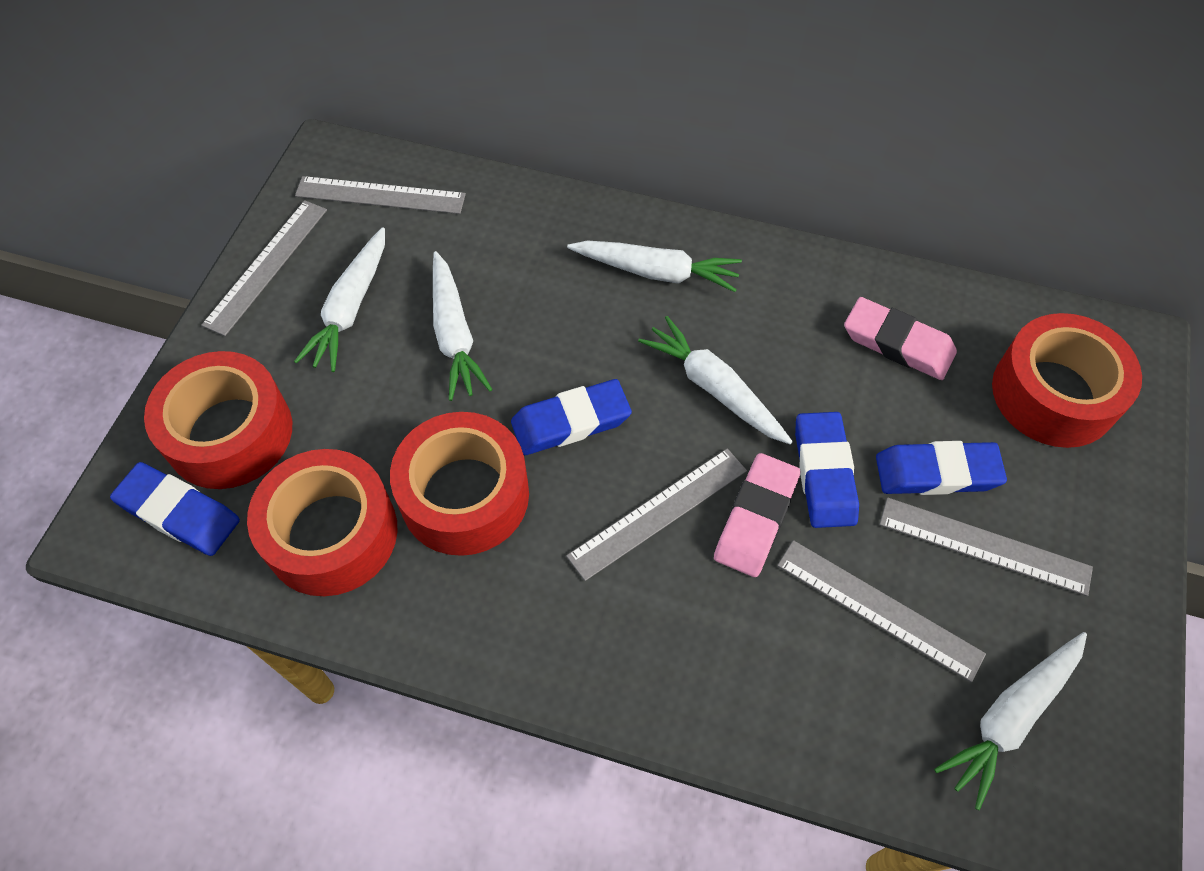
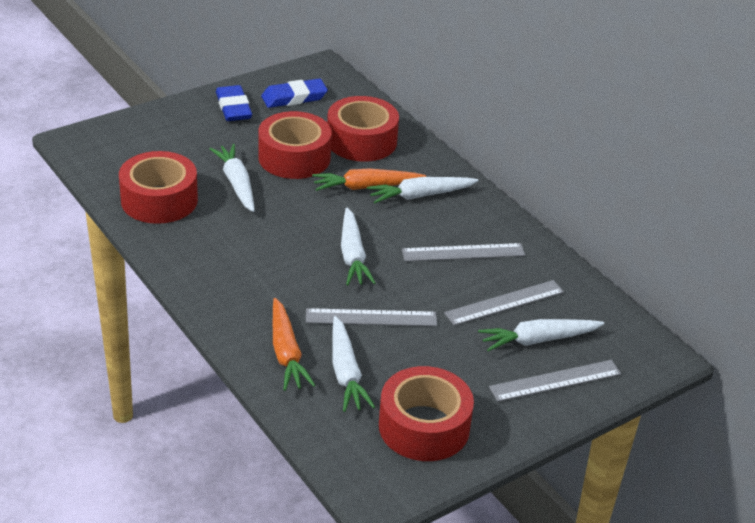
blue eraser: [110,462,240,556] [511,379,632,455] [795,412,859,528] [876,441,1007,495] = 4 -> [216,85,252,121] [261,78,328,108] = 2
grey ruler: [201,200,327,336] [295,176,466,214] [566,449,747,581] [777,540,986,682] [879,497,1093,596] = 5 -> [306,308,437,326] [402,243,525,262] [444,280,564,326] [489,360,621,402] = 4
orange carrot: none = 0 -> [273,298,316,391] [312,168,426,191] = 2
pink eraser: [714,453,801,577] [844,297,957,380] = 2 -> none = 0

